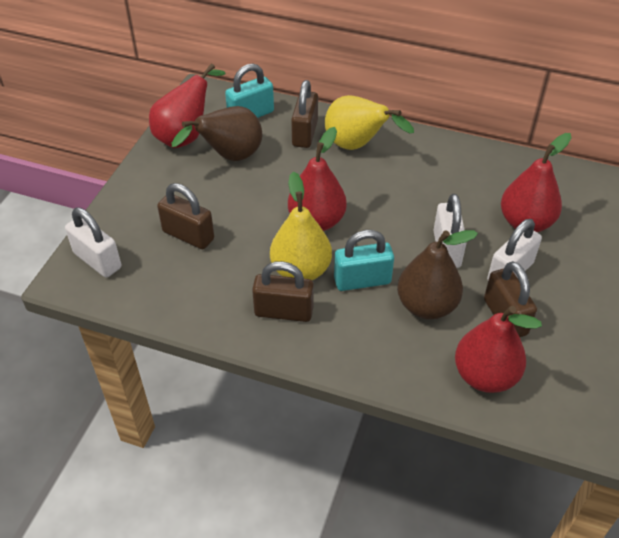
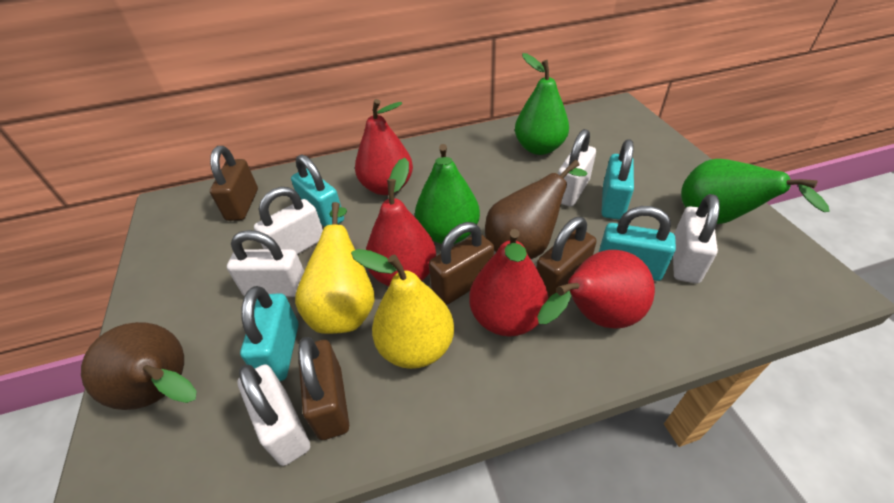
green pear: none = 0 -> [415,144,480,244] [515,53,569,155] [681,159,830,224] = 3
turquoise padlock: [225,64,274,118] [334,230,394,291] = 2 -> [240,286,299,381] [291,154,344,227] [599,206,676,281] [602,139,634,220] = 4
white padlock: [65,208,121,278] [433,194,467,268] [487,219,542,280] = 3 -> [227,230,304,297] [237,364,310,466] [254,187,323,255] [558,129,596,207] [673,194,720,284] = 5

